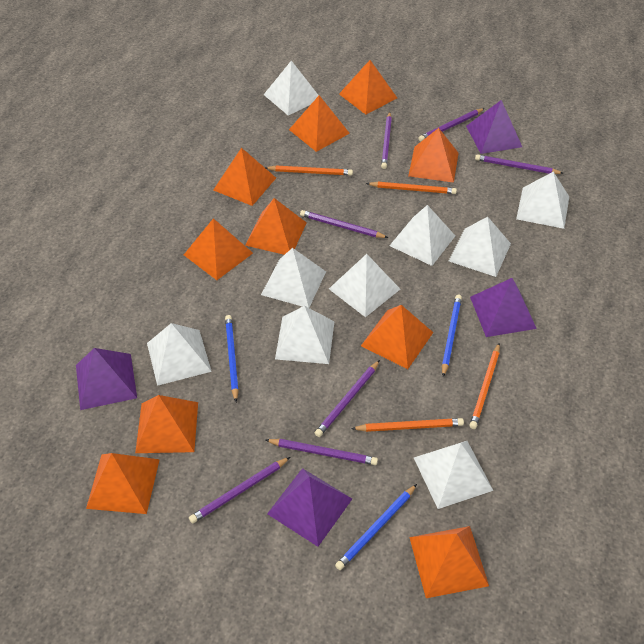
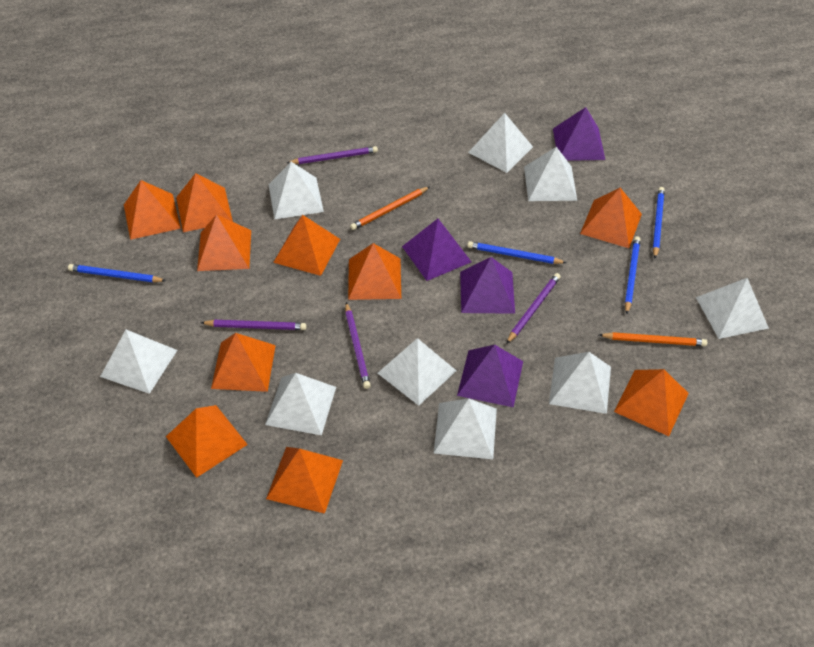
blue pencil: [225,315,239,402] [335,484,417,570] [442,295,462,377] = 3 -> [68,264,166,282] [467,241,566,264] [625,236,640,314] [653,187,665,259] = 4
orange pencil: [265,165,353,175] [351,418,464,432] [366,182,457,194] [469,343,500,429] = 4 -> [350,187,429,230] [599,332,707,346] = 2
purple pencil: [189,457,290,523] [266,439,378,465] [300,210,388,238] [315,360,380,437] [381,112,392,169] [419,108,485,142] [475,154,563,174] = 7 -> [201,320,307,330] [287,146,378,164] [345,302,371,389] [506,273,561,344] = 4

